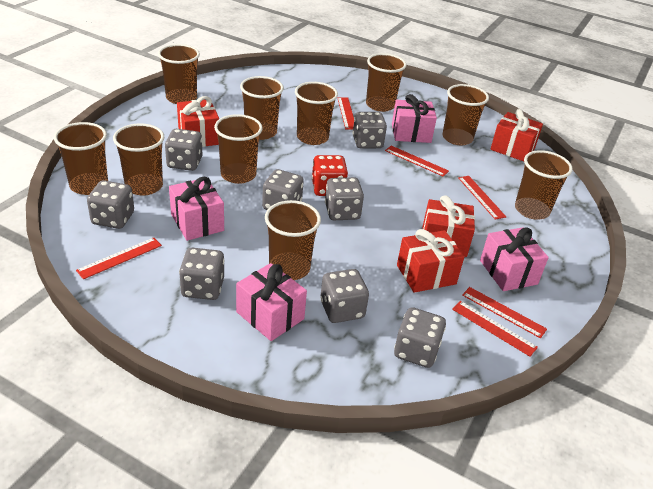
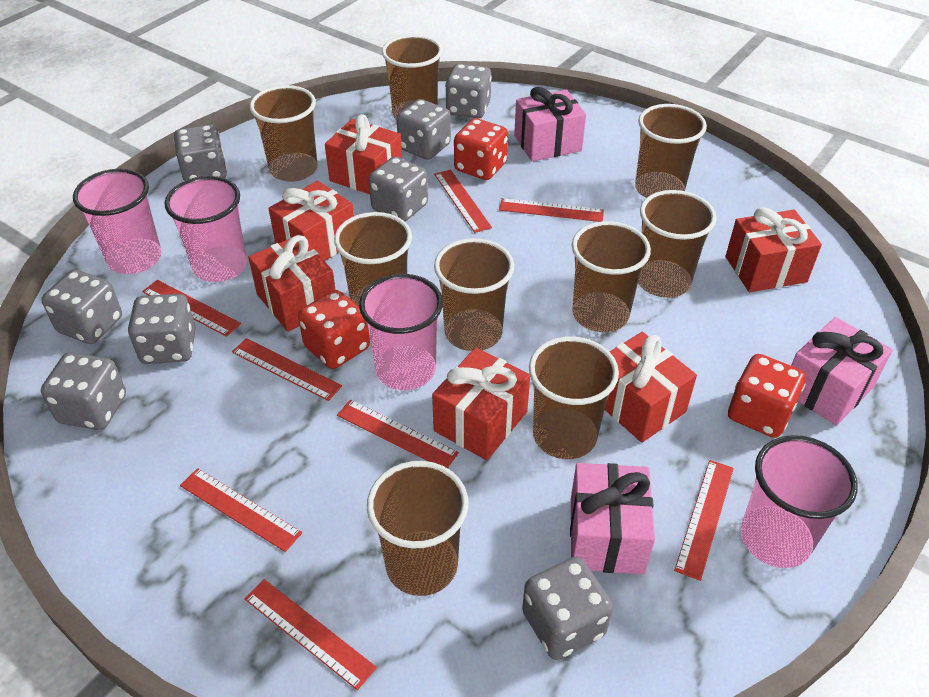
brown cup: [54,122,108,195] [113,123,164,196] [158,44,200,104] [214,114,263,184] [240,76,284,140] [265,200,321,280] [295,82,338,145] [366,53,407,112] [443,84,489,145] [515,150,573,220] = 10 -> [250,85,318,182] [334,212,412,306] [367,461,469,596] [382,35,442,119] [434,238,514,351] [529,337,619,459] [572,221,651,332] [635,104,707,198] [638,190,717,298] = 9
pink cup: none = 0 -> [73,169,161,274] [165,176,247,282] [359,274,443,390] [741,435,858,568] = 4
pink gift: [169,176,224,241] [236,263,307,341] [392,94,437,143] [480,227,549,291] = 4 -> [514,87,586,161] [570,463,655,574] [791,317,893,426] = 3
red dice: [312,155,348,196] = 1 -> [298,290,370,369] [454,118,508,180] [728,354,806,438] = 3
red gift: [177,96,219,147] [397,229,464,293] [423,195,475,257] [490,109,543,161] = 4 -> [248,235,335,332] [268,181,354,261] [325,114,402,194] [432,347,530,460] [605,332,697,443] [725,207,822,292] = 6
red ruler: [76,238,162,279] [338,97,354,130] [385,146,449,177] [452,301,538,356] [458,176,506,220] [462,287,547,338] = 6 -> [142,280,241,337] [180,468,302,552] [232,338,342,401] [244,579,377,690] [337,400,459,468] [434,170,492,233] [499,198,604,222] [674,460,734,581] = 8

